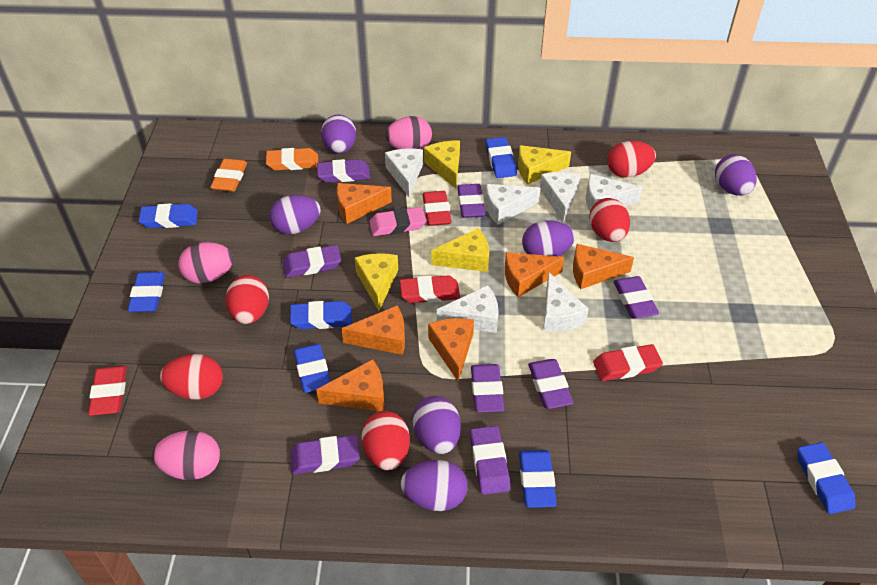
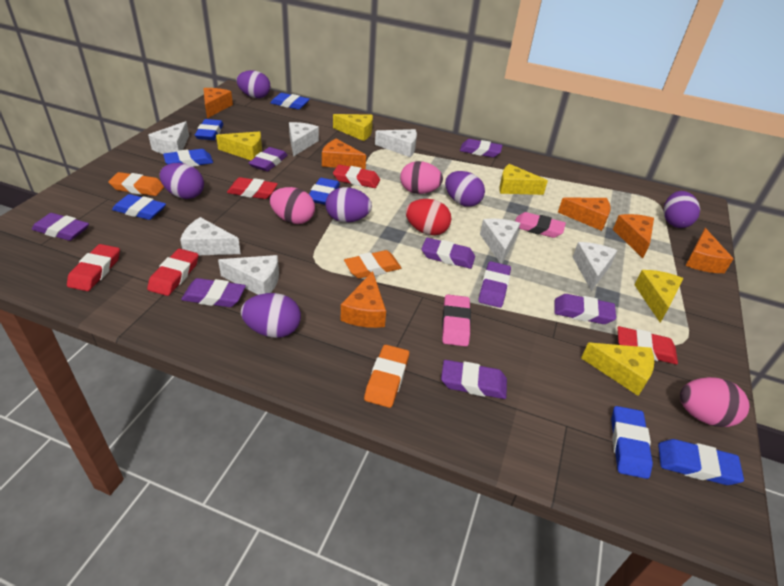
orange eraser: [210,159,247,192] [266,148,318,170] = 2 -> [108,172,164,196] [344,250,401,278] [364,345,409,408] = 3
pink eraser: [370,207,426,236] = 1 -> [442,294,471,346] [515,212,566,238] = 2
red egg: [160,354,223,400] [226,275,269,324] [361,411,410,470] [589,198,630,242] [607,141,656,177] = 5 -> [405,199,451,235] = 1
red eraser: [88,366,127,416] [400,276,460,303] [422,191,452,226] [593,344,663,381] = 4 -> [67,244,120,291] [147,249,199,296] [227,177,278,199] [333,165,380,188] [618,326,678,365] = 5
white cheese: [385,148,423,197] [437,285,499,333] [486,184,541,225] [540,172,581,223] [543,272,589,332] [586,174,643,211] = 6 -> [148,121,189,154] [180,217,241,255] [218,255,279,295] [289,122,319,157] [375,129,417,157] [480,219,520,264] [573,242,617,291] = 7
yellow cheese: [355,253,398,311] [424,141,460,189] [431,228,489,272] [518,145,571,184] = 4 -> [216,131,262,160] [333,114,373,141] [499,164,548,195] [581,343,654,396] [635,270,684,323] = 5

